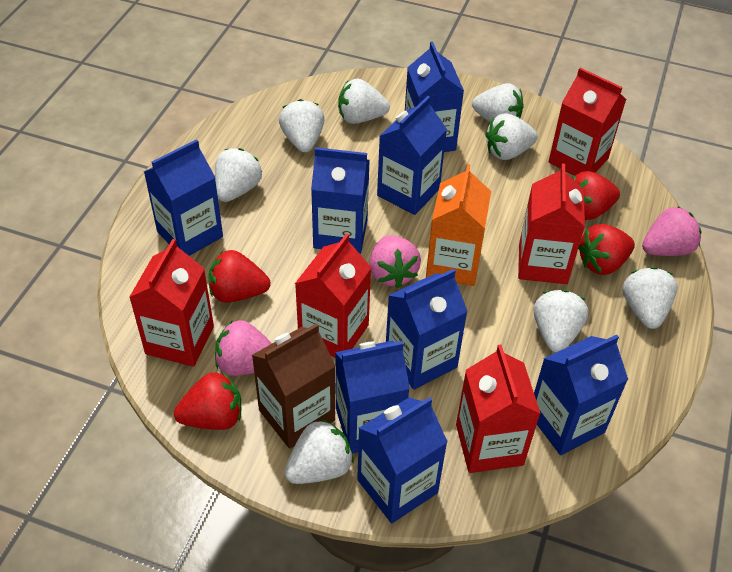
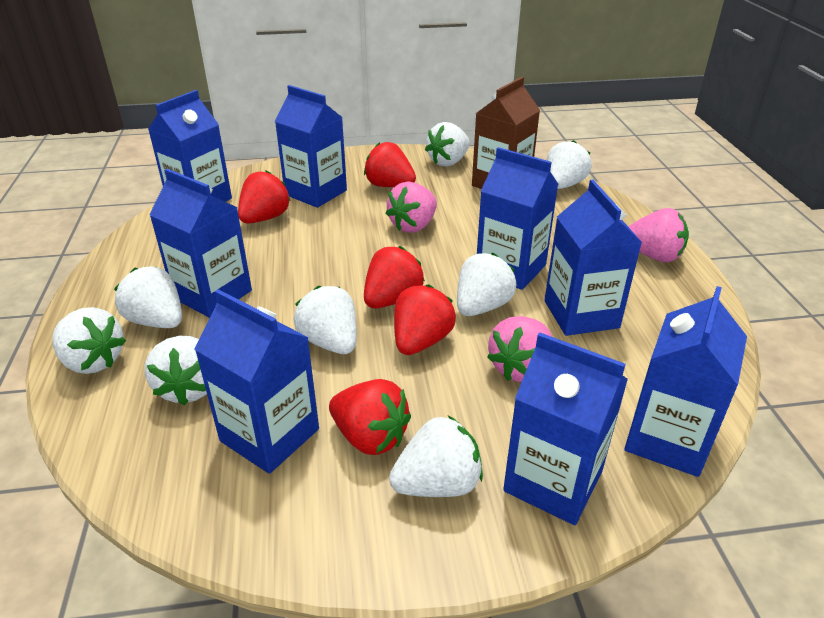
orange carton: [426,164,491,286] = 1 -> none = 0
red carton: [129,239,214,367] [295,234,372,357] [456,345,541,473] [518,164,585,284] [548,68,626,176] = 5 -> none = 0
red strawberry: [174,372,242,430] [208,250,270,303] [572,171,620,220] [578,224,635,275] = 4 -> [238,170,291,224] [329,379,411,455] [364,142,416,187] [364,246,425,308] [394,284,456,355] = 5

